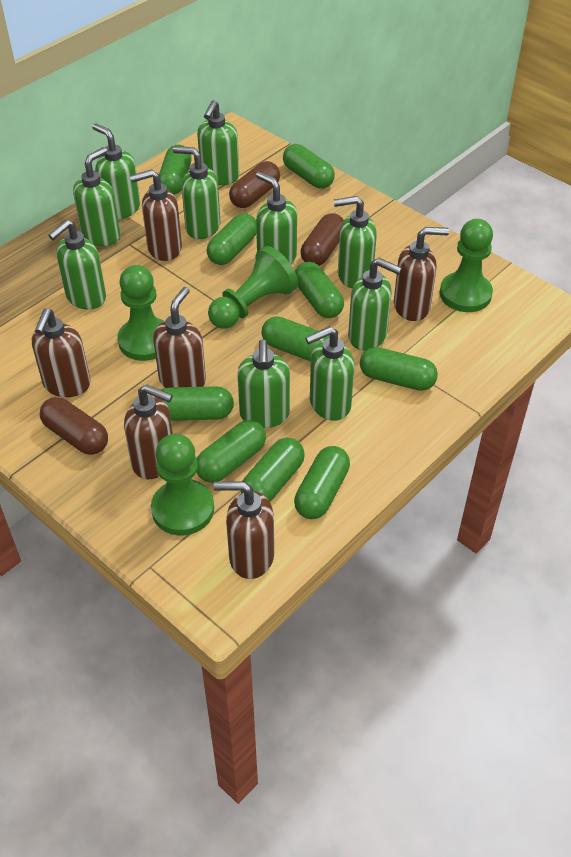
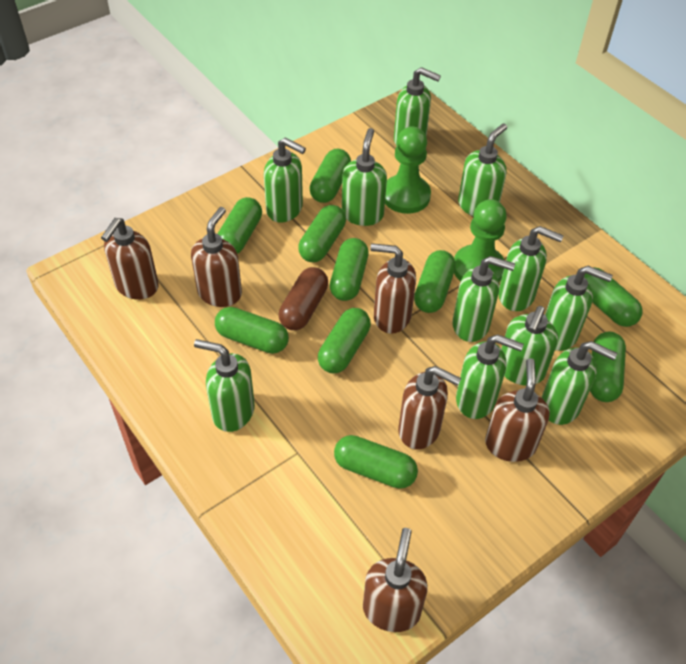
brown capsule: [40,397,108,455] [229,161,280,208] [301,213,344,266] = 3 -> [279,267,328,330] = 1
green pawn: [117,265,164,361] [151,434,214,535] [208,246,298,328] [440,219,493,312] = 4 -> [385,126,431,214] [454,199,507,282] = 2
green soap dispenser: [48,220,106,309] [73,147,120,246] [92,123,140,220] [173,146,220,239] [197,100,239,185] [237,339,290,428] [256,172,297,264] [305,326,354,421] [334,196,377,289] [348,258,402,351] = 10 -> [194,339,255,432] [264,137,306,223] [342,128,387,226] [394,67,441,146] [452,256,515,342] [456,334,524,419] [458,123,507,217] [498,226,564,311] [501,306,558,386] [541,341,617,425] [545,266,613,351] = 11

